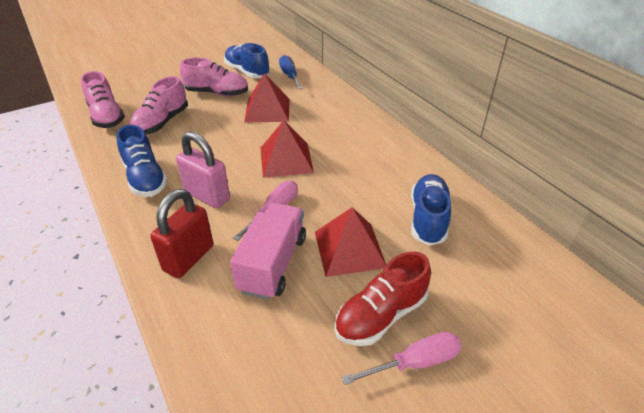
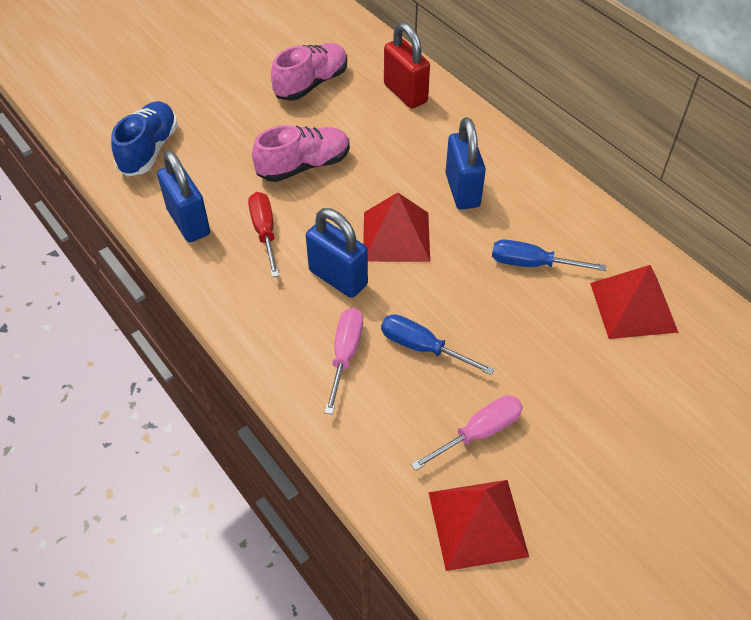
blue padlock: none = 0 -> [157,150,210,242] [306,208,368,298] [445,117,486,209] = 3
blue screwdriver: [279,55,303,89] = 1 -> [381,314,495,375] [492,239,606,271] = 2
blue shoe: [116,125,168,197] [224,43,270,78] [411,174,451,246] = 3 -> [111,101,178,176] = 1
pink padlock: [176,131,230,208] = 1 -> none = 0
pink shoe: [81,71,125,128] [130,76,188,134] [180,57,248,97] = 3 -> [252,125,350,182] [271,43,347,101] = 2
pink truck: [230,203,306,300] = 1 -> none = 0
red screwdriver: none = 0 -> [248,192,279,277] = 1
red shoe: [334,251,431,346] = 1 -> none = 0

